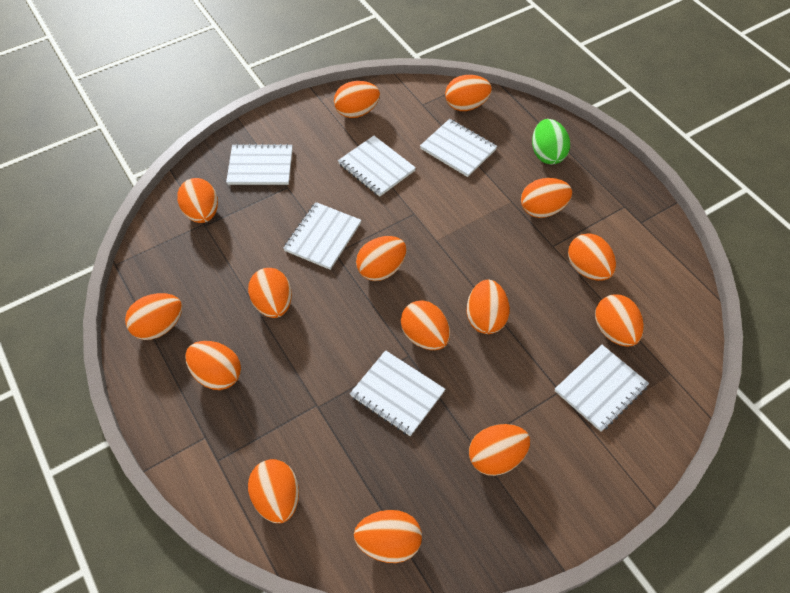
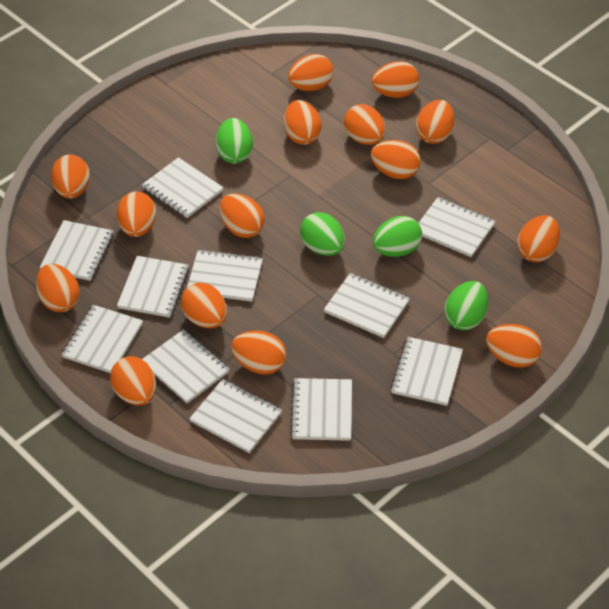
green egg: [532,119,570,164] = 1 -> [215,118,253,164] [300,212,345,256] [373,216,422,257] [445,281,488,330] = 4
white notebook: [226,144,293,185] [283,202,361,270] [338,136,416,197] [350,350,445,436] [420,119,497,177] [555,345,649,432] = 6 -> [39,220,113,281] [61,305,143,373] [117,256,189,318] [142,157,223,218] [142,330,230,403] [187,249,263,302] [189,379,282,453] [290,378,352,441] [324,273,410,338] [391,337,463,406] [419,197,495,257] = 11

